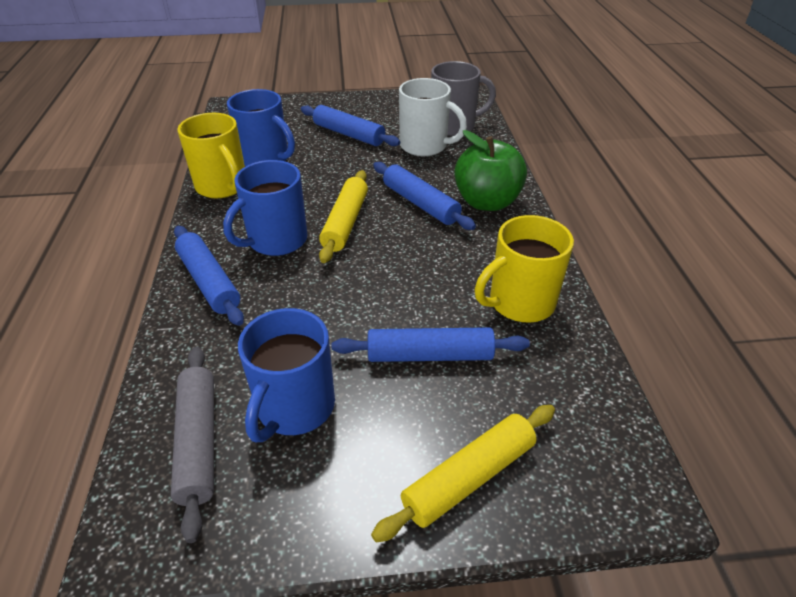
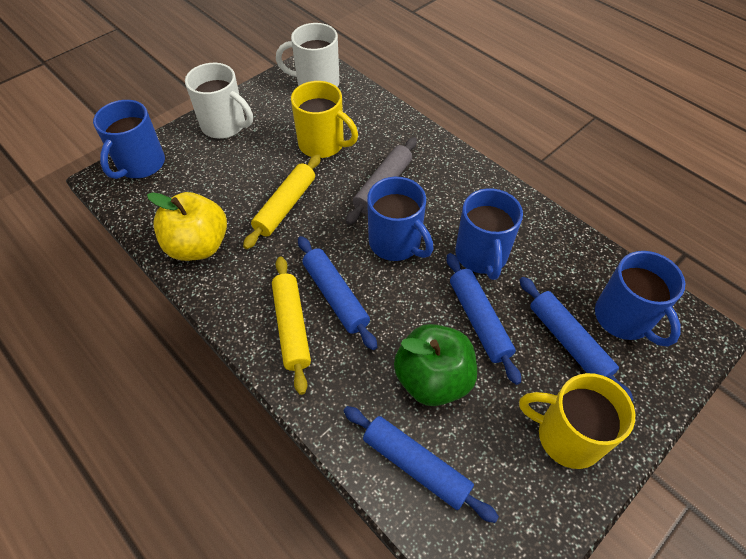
blue mug: [223,160,308,256] [227,89,295,166] [238,308,335,442] = 3 -> [93,100,165,179] [367,177,434,261] [455,188,523,280] [595,251,685,347] = 4
grey mug: [431,61,496,136] = 1 -> none = 0
white mug: [399,78,467,156] = 1 -> [185,63,253,139] [276,23,340,87] = 2
yellow apple: none = 0 -> [147,192,227,261] = 1

